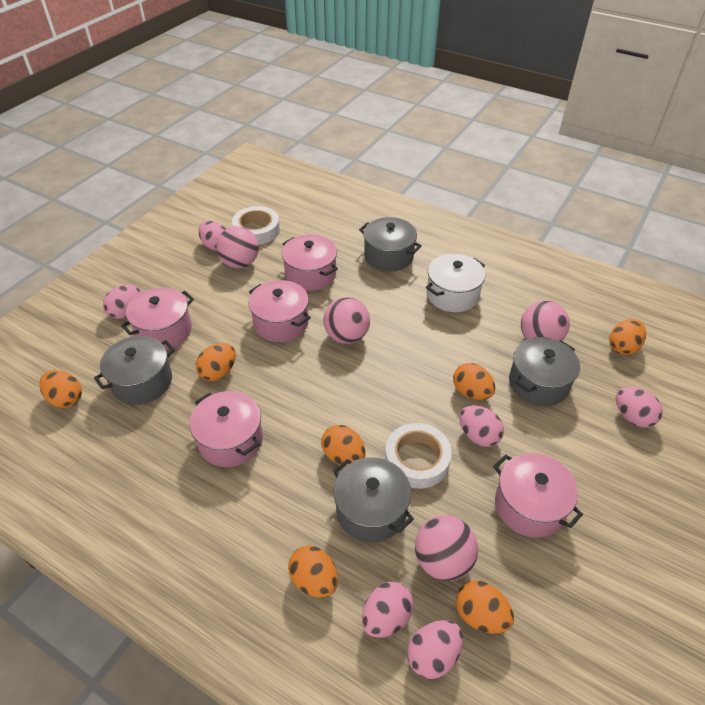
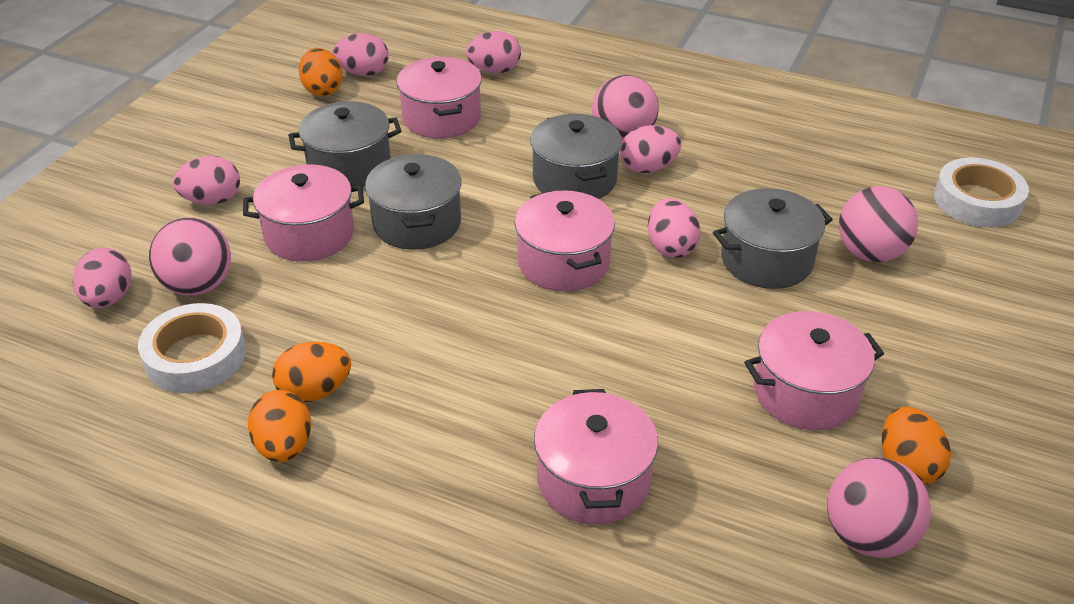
orange egg: [39,370,82,408] [196,343,236,381] [288,545,338,598] [321,425,366,466] [453,363,495,400] [456,580,514,634] [609,319,646,355] = 7 -> [248,390,311,462] [272,342,351,402] [299,48,343,96] [882,407,951,485] = 4
white pot: [426,254,485,312] = 1 -> none = 0

